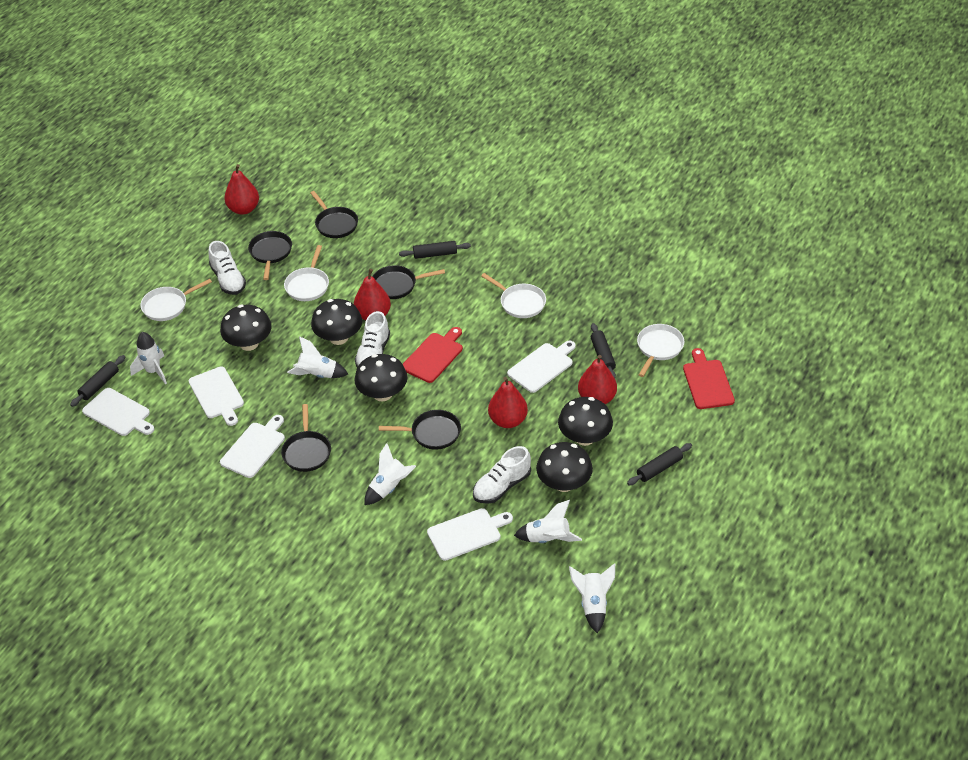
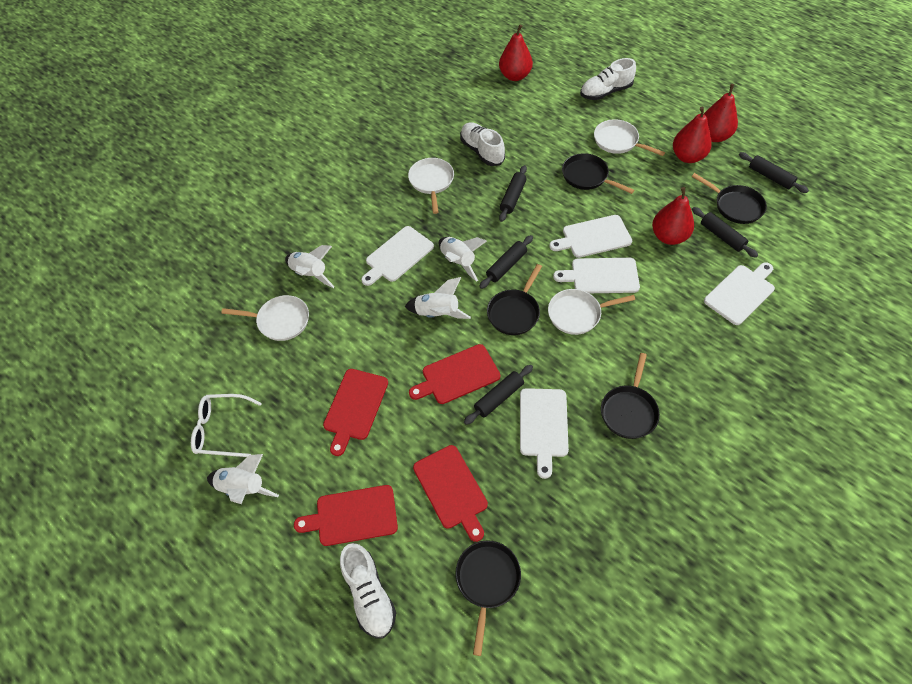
black mushroom: [220,305,272,351] [311,299,362,345] [354,354,408,402] [536,442,593,492] [558,397,613,446] = 5 -> none = 0
black rolling pin: [70,355,125,407] [399,241,471,259] [591,323,616,378] [627,443,692,485] = 4 -> [464,365,533,425] [479,235,533,289] [499,165,527,222] [692,207,758,258] [739,152,809,193] = 5
red cutting board: [403,327,463,383] [683,348,735,409] = 2 -> [294,485,398,546] [323,369,388,456] [409,344,500,404] [413,445,488,542] = 4
white glasses: none = 0 -> [191,394,262,457] = 1
white rocket: [130,332,167,384] [287,336,348,378] [364,443,416,505] [514,500,582,543] [569,563,615,633] = 5 -> [207,454,279,504] [285,245,335,288] [405,277,471,319] [439,237,487,282] = 4

